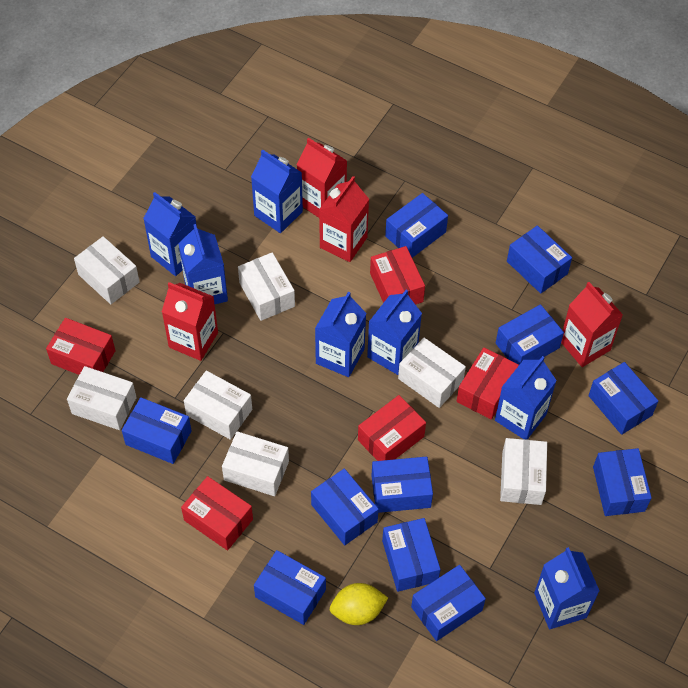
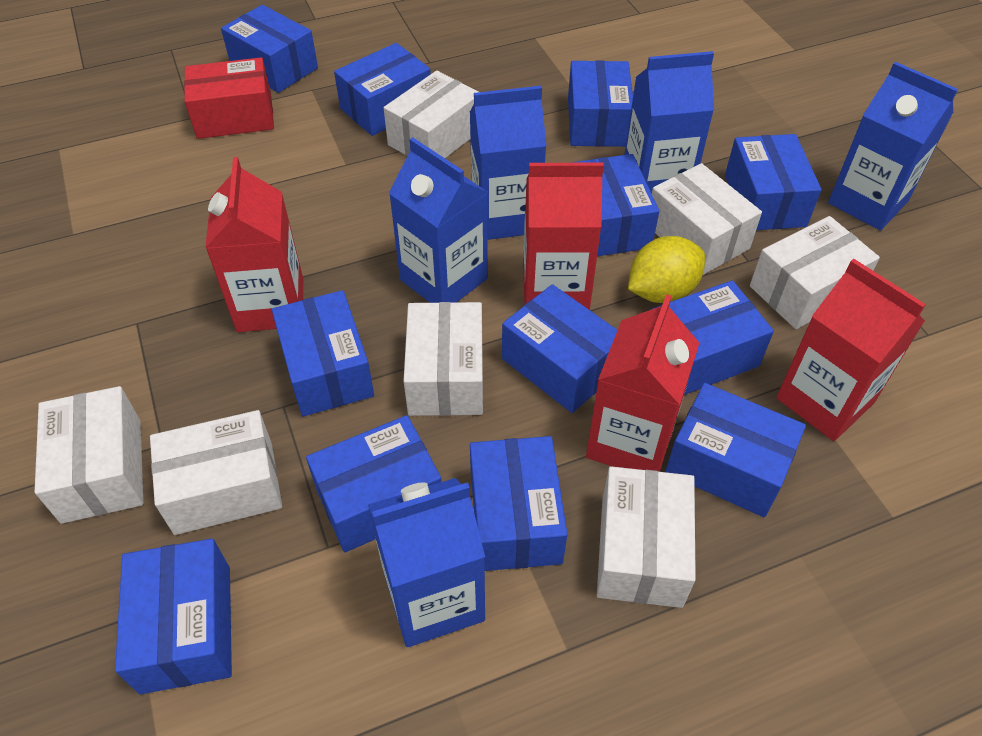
blue box: [122,397,192,464] [254,550,326,625] [311,468,379,545] [371,457,433,513] [382,518,441,592] [385,193,448,258] [411,565,486,641] [496,304,564,365] [507,225,572,294] [588,362,658,435] [593,448,652,516] = 11 -> [115,539,232,694] [221,5,318,93] [272,290,374,417] [306,415,442,553] [334,43,431,136] [470,436,568,571] [502,284,617,413] [568,60,633,147] [572,154,659,256] [650,280,774,395] [665,383,806,517] [725,134,822,230] = 12
blue carton: [143,192,197,276] [178,224,228,304] [251,149,303,233] [315,292,366,377] [367,290,422,375] [495,356,557,440] [534,547,599,629] = 7 -> [368,478,485,647] [389,137,488,303] [470,86,547,240] [624,51,714,194] [828,62,958,230] = 5
red box: [46,318,116,375] [181,476,253,551] [358,395,426,461] [370,246,425,305] [456,348,519,420] = 5 -> [184,57,274,139] = 1

